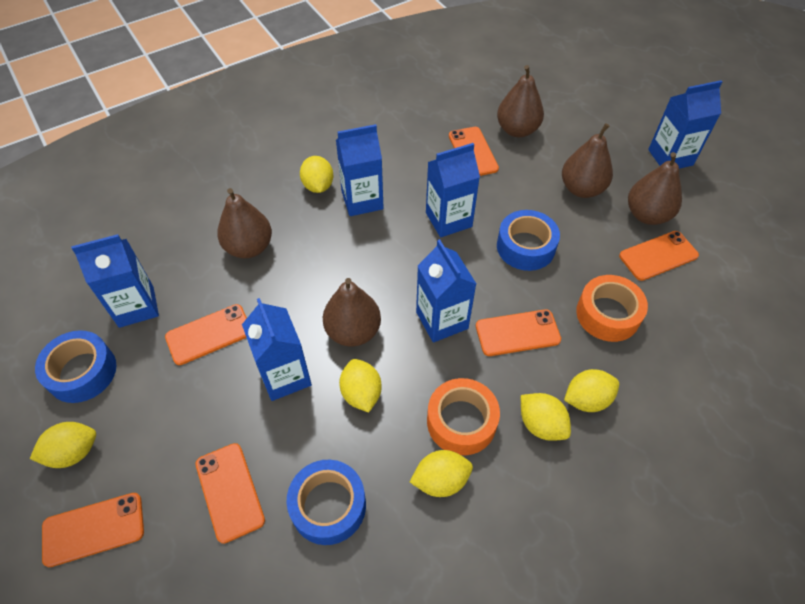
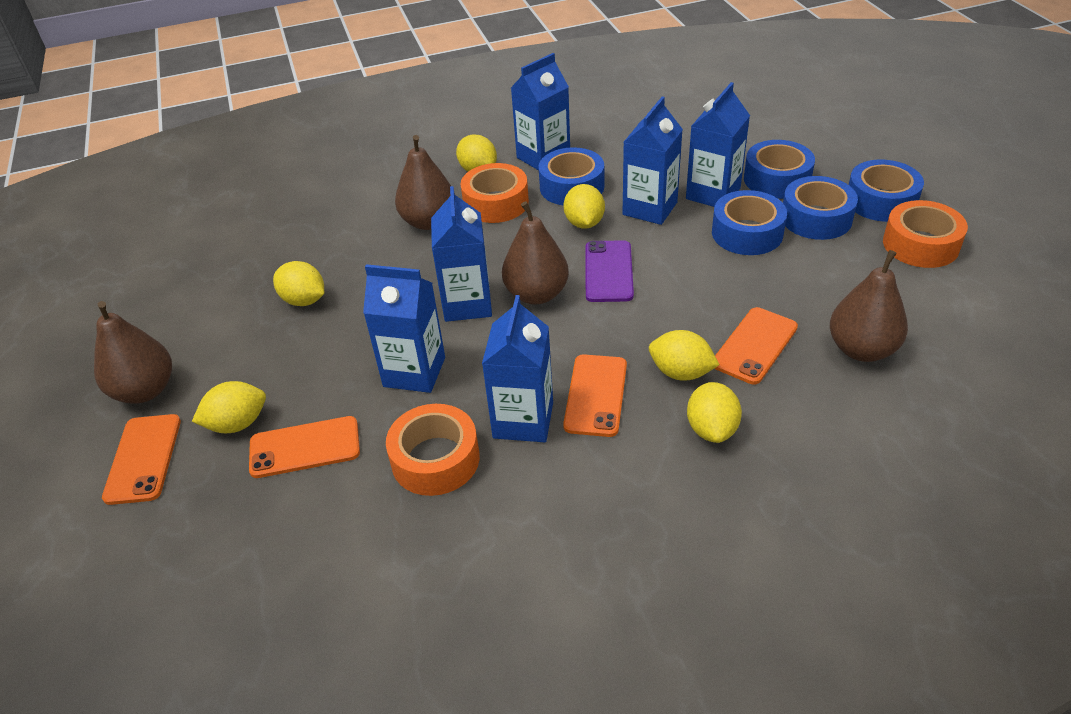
blue tape: [35,330,117,403] [287,460,366,545] [497,210,560,271] = 3 -> [539,147,604,206] [712,190,787,255] [744,140,815,199] [783,176,858,240] [849,160,924,222] = 5
brown pear: [217,188,272,258] [323,278,381,346] [497,65,544,137] [562,123,613,198] [628,152,682,225] = 5 -> [94,301,172,404] [395,135,455,230] [502,201,569,304] [830,250,908,362] = 4
orange phone: [42,493,144,567] [165,304,247,365] [195,443,265,544] [449,127,499,176] [476,309,561,356] [619,231,699,281] = 6 -> [102,414,181,505] [249,416,360,478] [563,354,627,437] [714,307,798,384] = 4
orange tape: [427,378,500,455] [576,275,648,342] = 2 -> [386,404,480,496] [461,163,529,223] [883,200,968,268] = 3
purple phone: none = 0 -> [585,240,634,302] = 1

